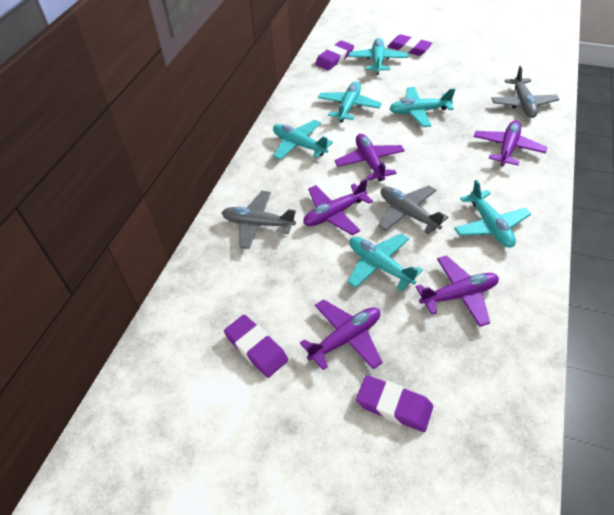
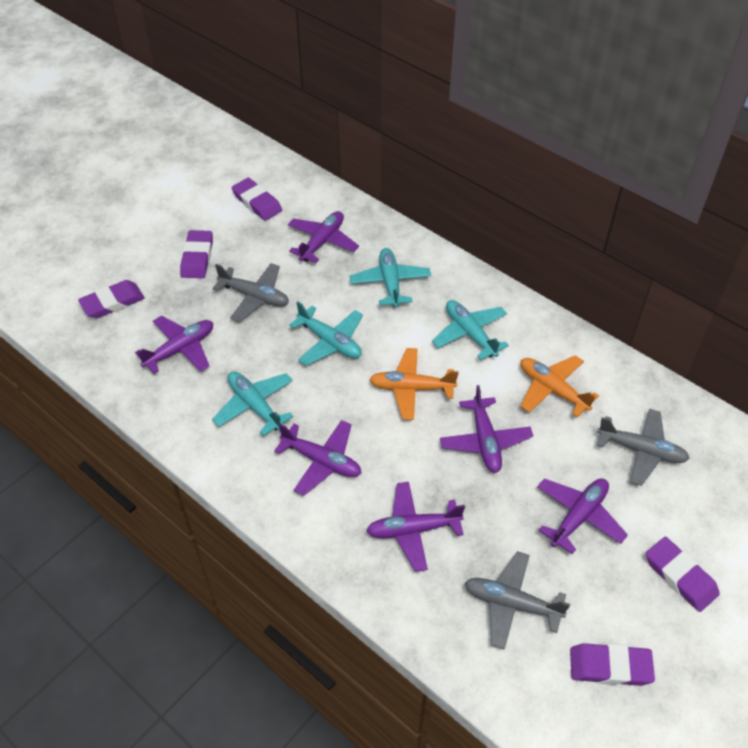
orange plane: none = 0 -> [369,348,459,420] [520,355,599,417] = 2
purple eraser: [224,314,288,378] [315,41,354,70] [356,375,433,432] [387,34,432,56] = 4 -> [78,280,145,318] [180,230,213,278] [231,178,282,221] [570,643,655,686] [646,537,720,612] = 5
purple plane: [300,299,383,370] [303,179,373,235] [335,134,405,181] [416,255,499,327] [474,120,547,166] = 5 -> [135,316,213,374] [274,420,361,496] [288,211,359,263] [367,482,465,572] [440,385,533,473] [537,478,628,554] = 6
turquoise plane: [273,120,333,160] [318,82,382,123] [347,233,423,291] [349,38,408,75] [389,87,455,127] [454,180,531,248] = 6 -> [212,371,293,436] [289,301,363,366] [350,248,431,308] [432,300,509,360] = 4

